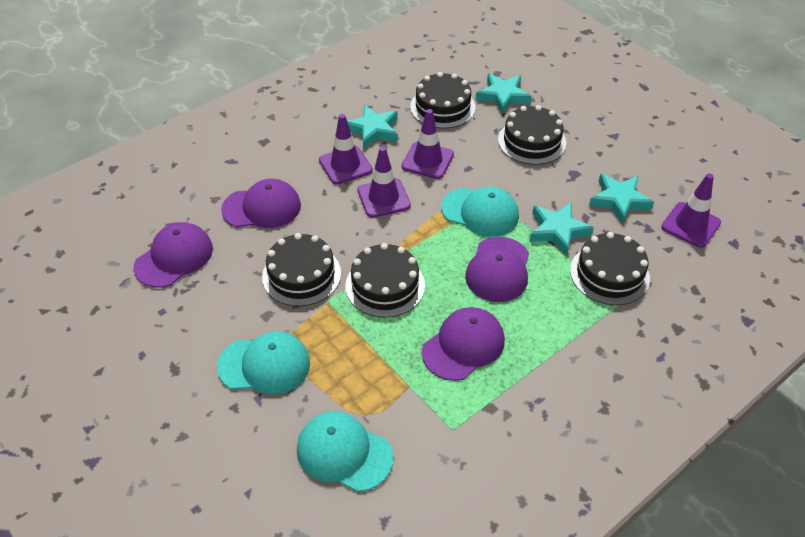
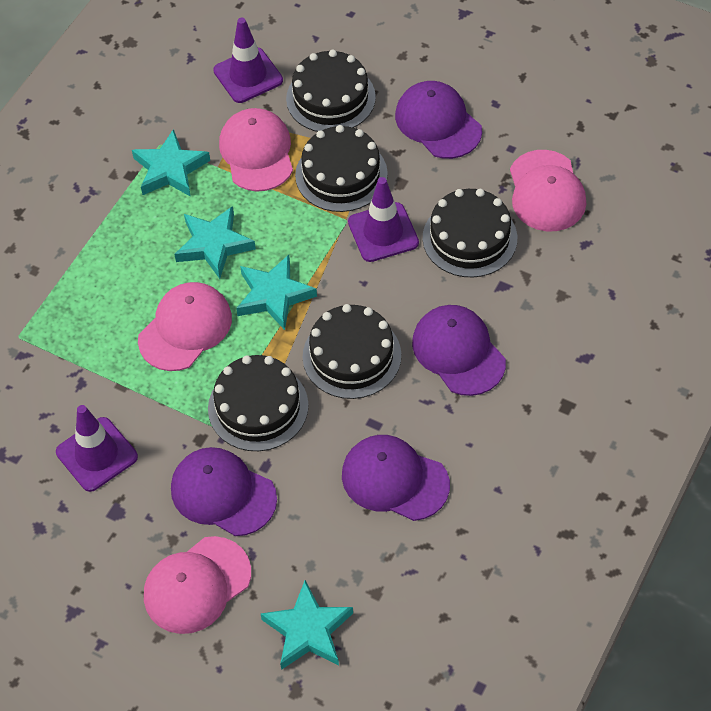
pink cap: none = 0 -> [138,282,232,371] [144,536,251,634] [219,108,293,192] [510,150,586,232] = 4
purple traffic cone: [319,114,373,185] [357,146,411,218] [402,109,454,179] [661,173,721,248] = 4 -> [56,405,138,492] [213,18,283,103] [348,177,419,262] = 3
turquoise cap: [217,332,310,394] [297,411,393,492] [441,187,519,237] = 3 -> none = 0

